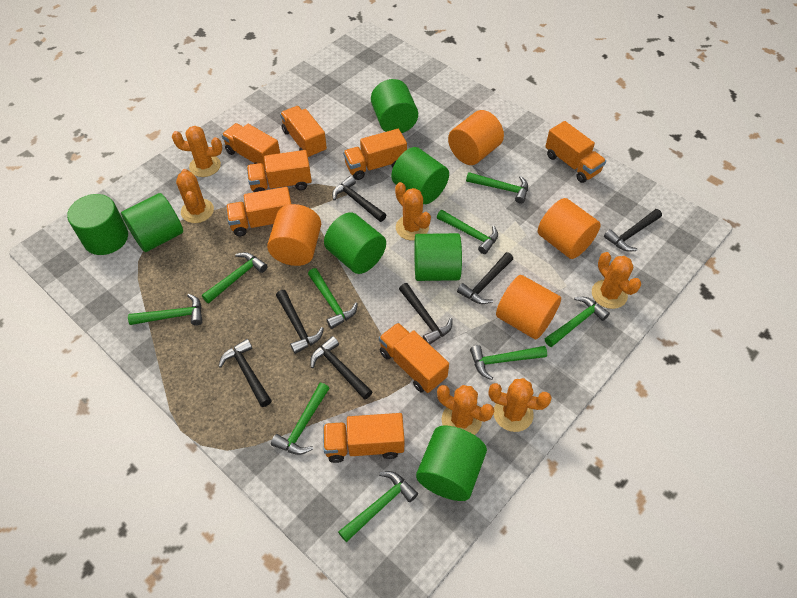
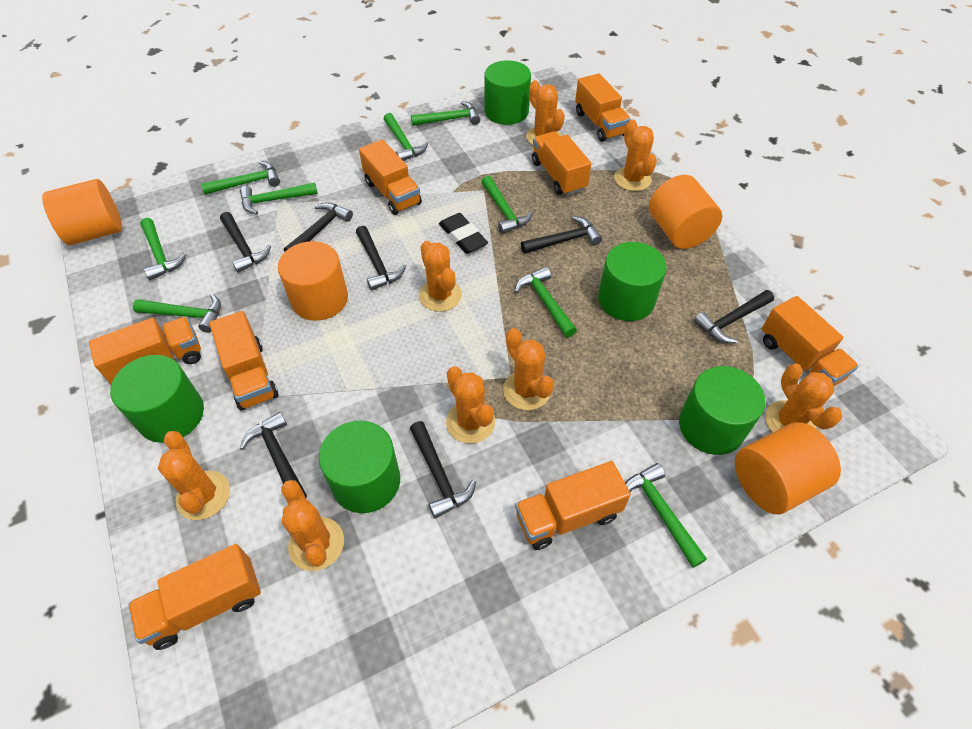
black eraser: none = 0 -> [439,213,488,254] = 1
green cylinder: [67,194,128,255] [121,193,183,252] [324,212,386,274] [371,79,418,133] [391,147,449,204] [414,233,462,281] [416,425,487,501] = 7 -> [110,355,204,443] [319,420,400,513] [485,60,531,125] [598,242,667,321] [679,366,765,455] = 5
orange cactus: [172,126,222,177] [176,169,214,223] [395,182,431,241] [437,385,494,435] [488,378,552,432] [592,252,642,309] = 6 -> [158,431,230,520] [281,480,344,571] [419,241,462,312] [446,366,495,444] [503,328,554,410] [526,80,565,145] [614,119,657,191] [765,363,843,433] = 8

